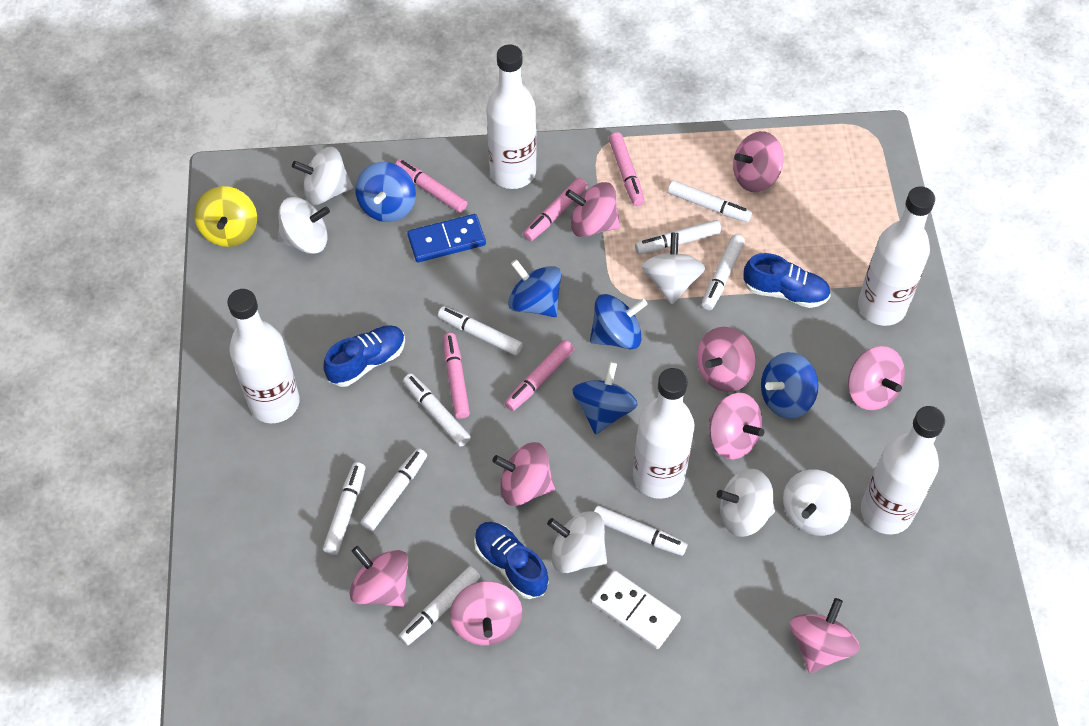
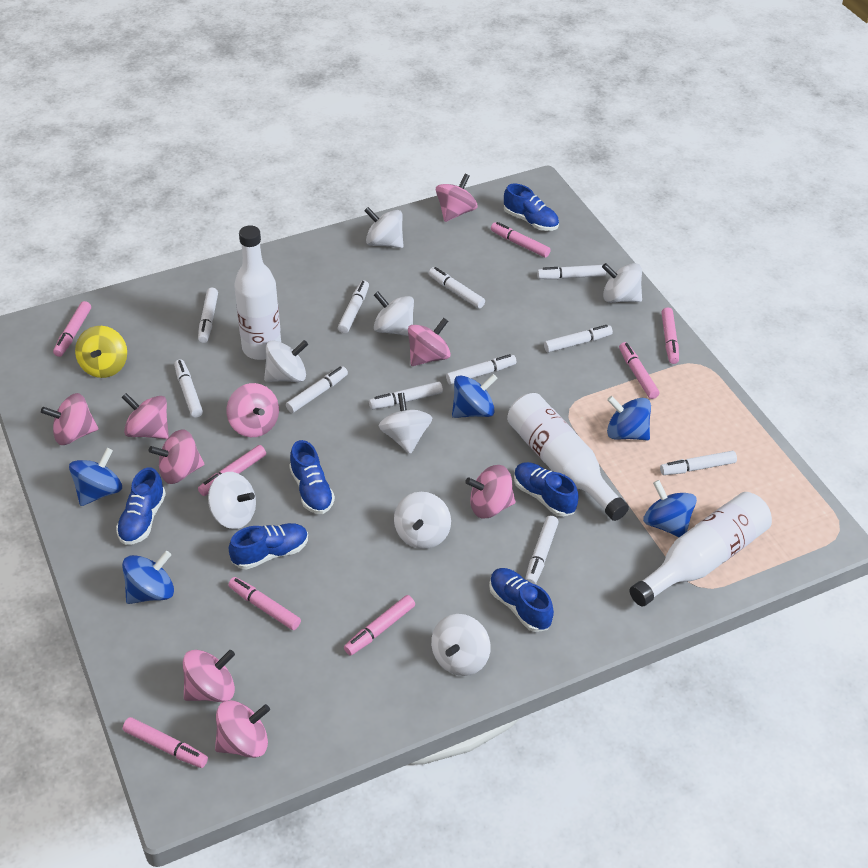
blue domino: [407,214,486,262] = 1 -> none = 0
blue shoe: [323,325,405,387] [474,522,549,599] [743,253,831,308] = 3 -> [116,467,166,545] [228,523,308,569] [289,440,335,514] [489,568,554,632] [504,184,559,231] [514,462,579,517] = 6
pink marker: [395,159,467,213] [443,333,470,419] [505,340,574,411] [523,177,588,241] [609,132,644,206] = 5 -> [53,301,91,357] [123,717,208,768] [198,445,266,496] [228,577,301,630] [344,595,415,656] [491,222,551,258] [619,342,660,399] [661,308,679,364] = 8
white bottle: [227,289,300,423] [486,45,537,189] [633,368,694,499] [858,186,935,326] [861,406,945,534] = 5 -> [234,225,281,360] [507,393,629,521] [629,492,772,606] = 3
white domino: [591,570,681,649] = 1 -> none = 0
white marker: [323,462,366,555] [361,448,427,531] [399,566,480,646] [403,373,471,447] [438,306,523,356] [594,505,687,556] [635,220,722,254] [668,180,752,222] [701,234,745,310] = 9 -> [174,359,203,418] [198,288,218,343] [286,366,348,413] [338,280,369,333] [369,381,443,409] [429,267,485,309] [446,354,516,385] [525,516,559,584] [537,265,606,279] [544,325,613,353] [660,451,737,475] = 11
white spinning top: [278,197,330,254] [292,147,353,205] [547,511,607,573] [642,233,705,304] [717,469,775,537] [783,469,851,536] = 6 -> [208,472,256,529] [264,340,308,382] [364,207,403,248] [374,292,414,336] [378,393,432,454] [394,492,451,549] [431,614,490,676] [602,263,642,303] = 8

